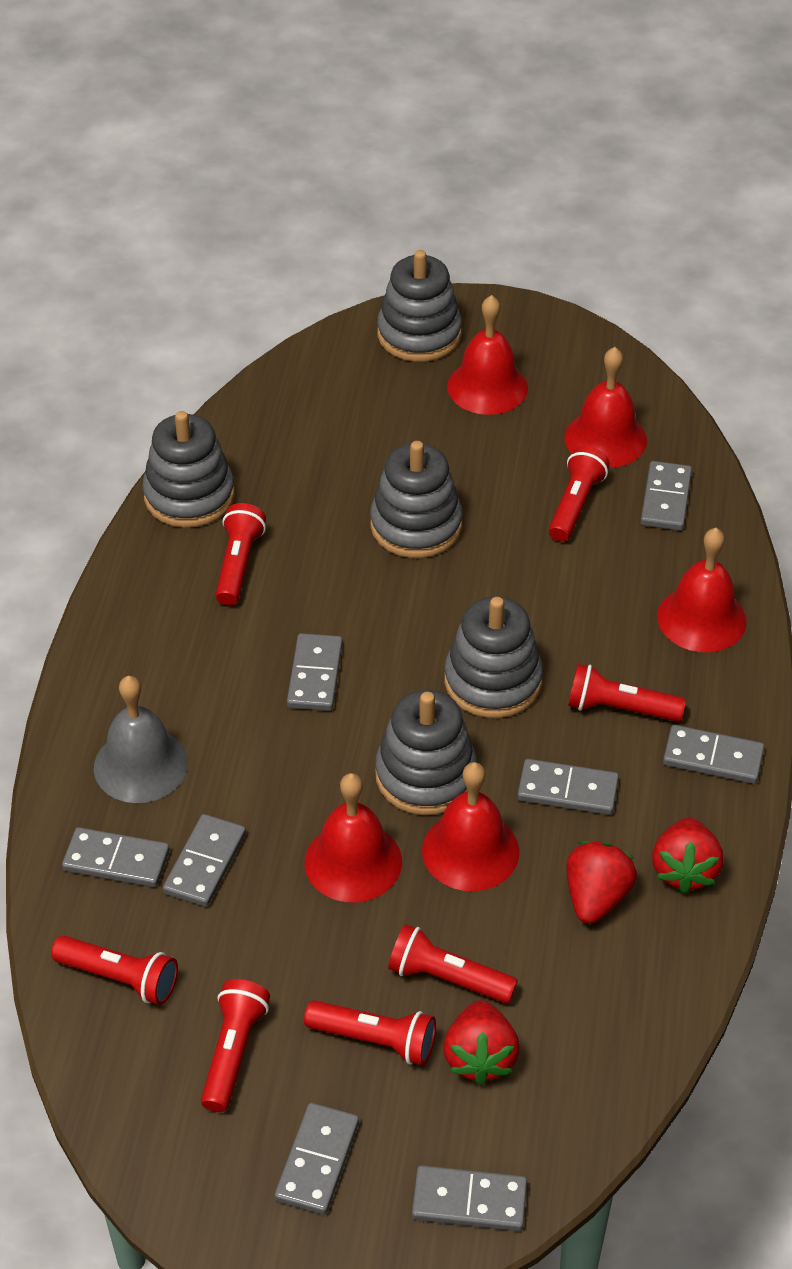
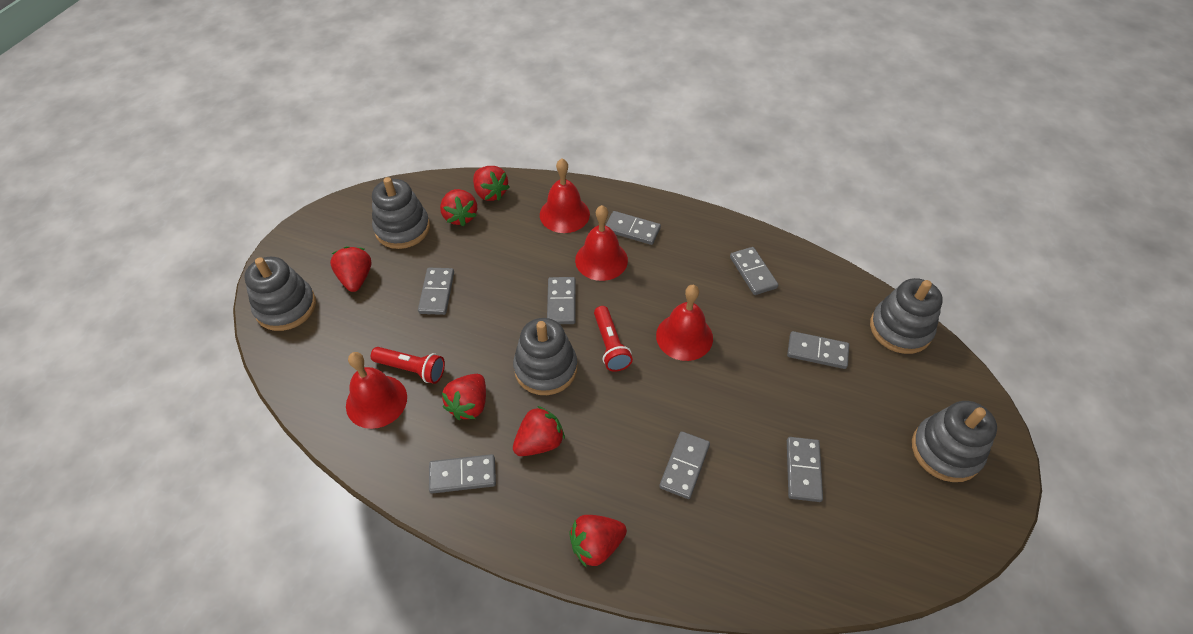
grey bell: [94,676,188,803] = 1 -> none = 0
red bell: [304,773,402,902] [422,762,519,891] [447,295,528,415] [565,347,647,468] [657,528,747,652] = 5 -> [346,352,407,429] [540,159,590,233] [575,205,628,281] [656,285,713,361] = 4
red flashlight: [51,935,178,1005] [201,979,270,1112] [215,503,266,605] [304,1000,436,1065] [388,924,518,1003] [549,446,610,542] [568,664,686,722] = 7 -> [371,347,445,384] [594,306,633,372] = 2
red strawberry: [443,1000,520,1085] [566,841,637,924] [652,818,724,894] = 3 -> [330,246,372,292] [440,189,477,226] [442,374,486,420] [473,166,509,201] [513,406,565,456] [569,515,627,568] = 6

